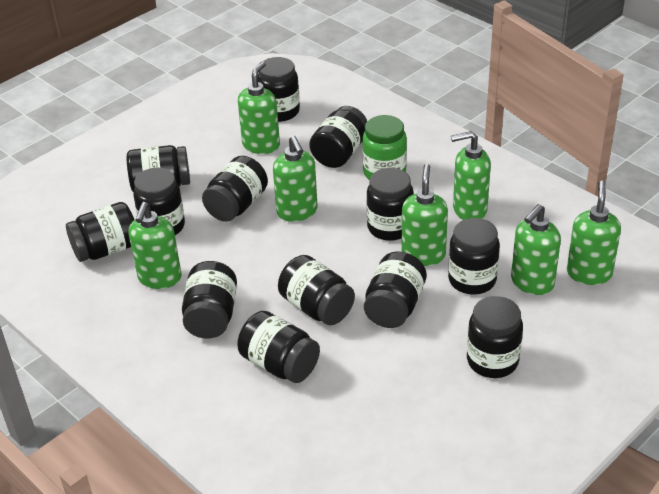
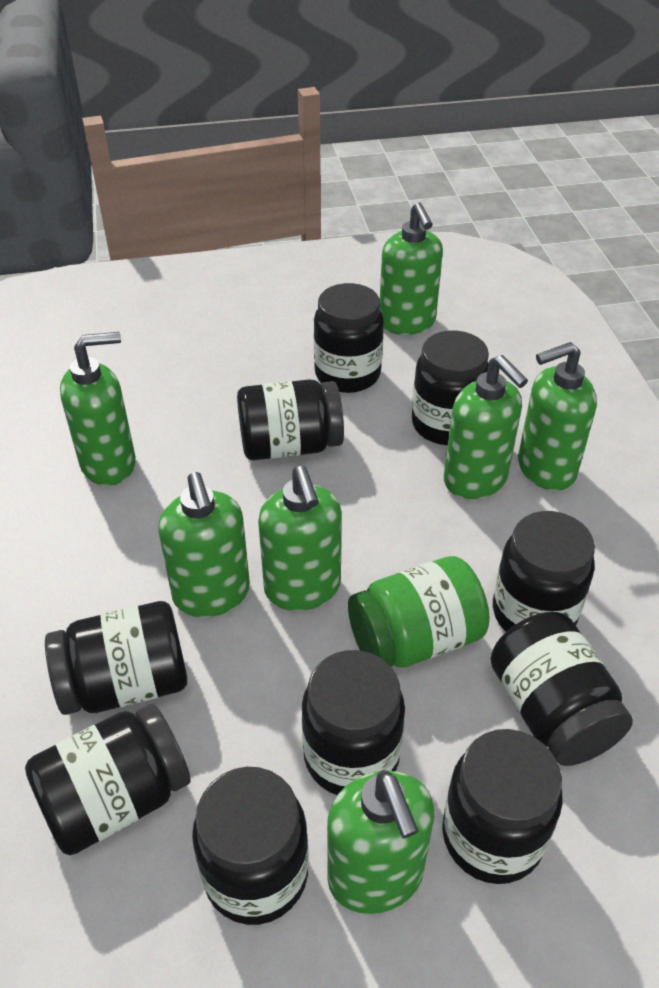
black jar: [66,202,135,262] [127,145,190,192] [133,168,185,235] [182,261,237,338] [202,156,268,222] [237,311,320,383] [258,57,300,122] [278,255,355,325] [309,106,367,168] [364,252,426,328] [366,168,414,241] [448,218,500,295] [467,296,523,378] = 13 -> [25,703,191,855] [45,601,187,715] [192,767,308,925] [237,379,344,460] [302,650,405,795] [314,283,384,393] [412,330,489,445] [442,729,563,884] [490,612,633,766] [493,511,595,632] = 10

